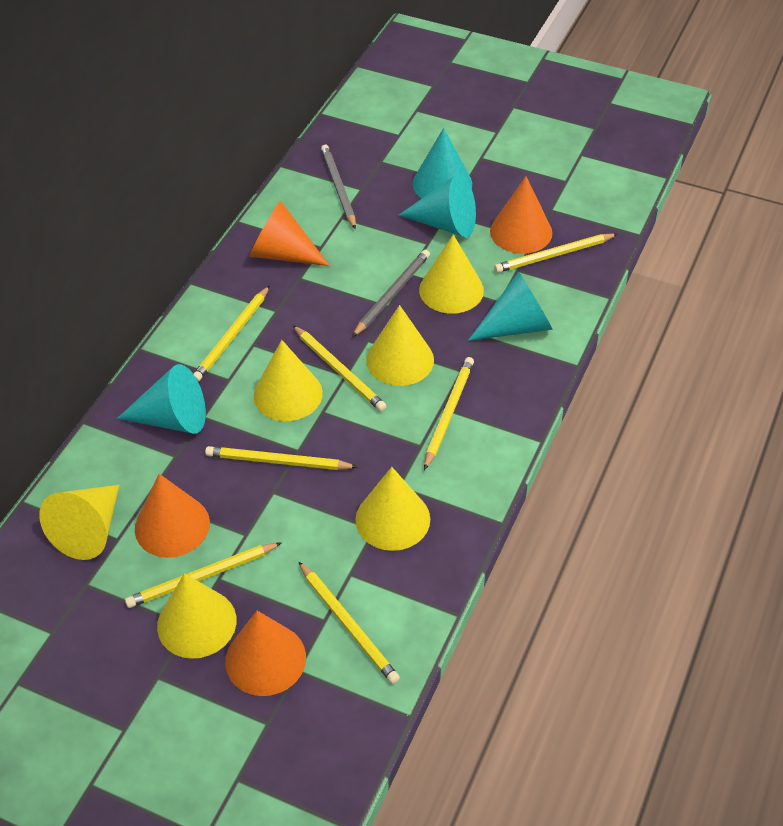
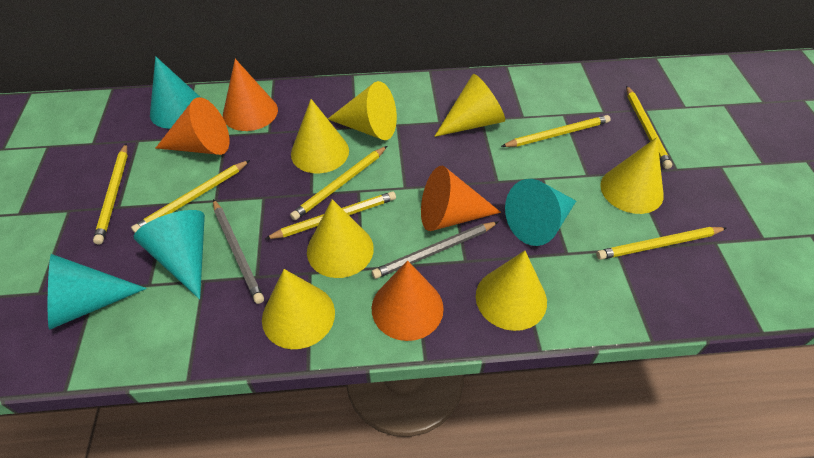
yellow cone: [39,485,119,560] [157,573,236,659] [253,340,323,421] [355,467,430,551] [366,305,434,386] [419,235,484,314] = 6 -> [262,269,335,349] [291,99,349,173] [307,199,374,278] [328,81,397,140] [434,74,505,137] [476,251,547,331] [600,137,664,214] = 7

